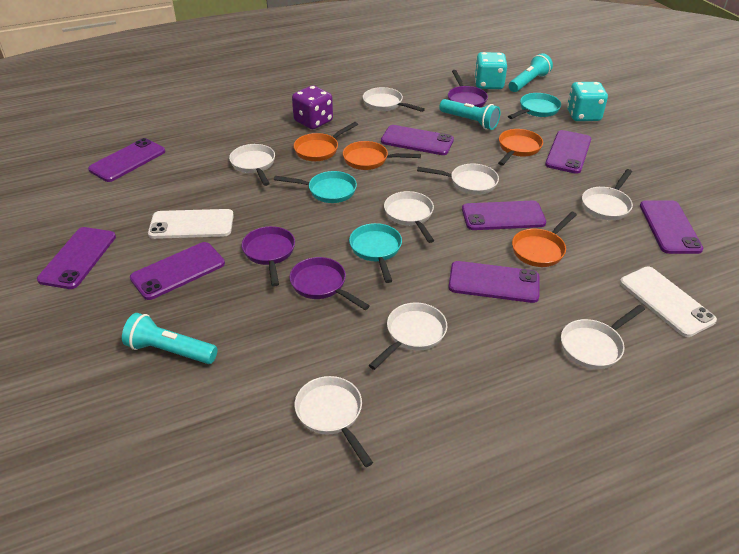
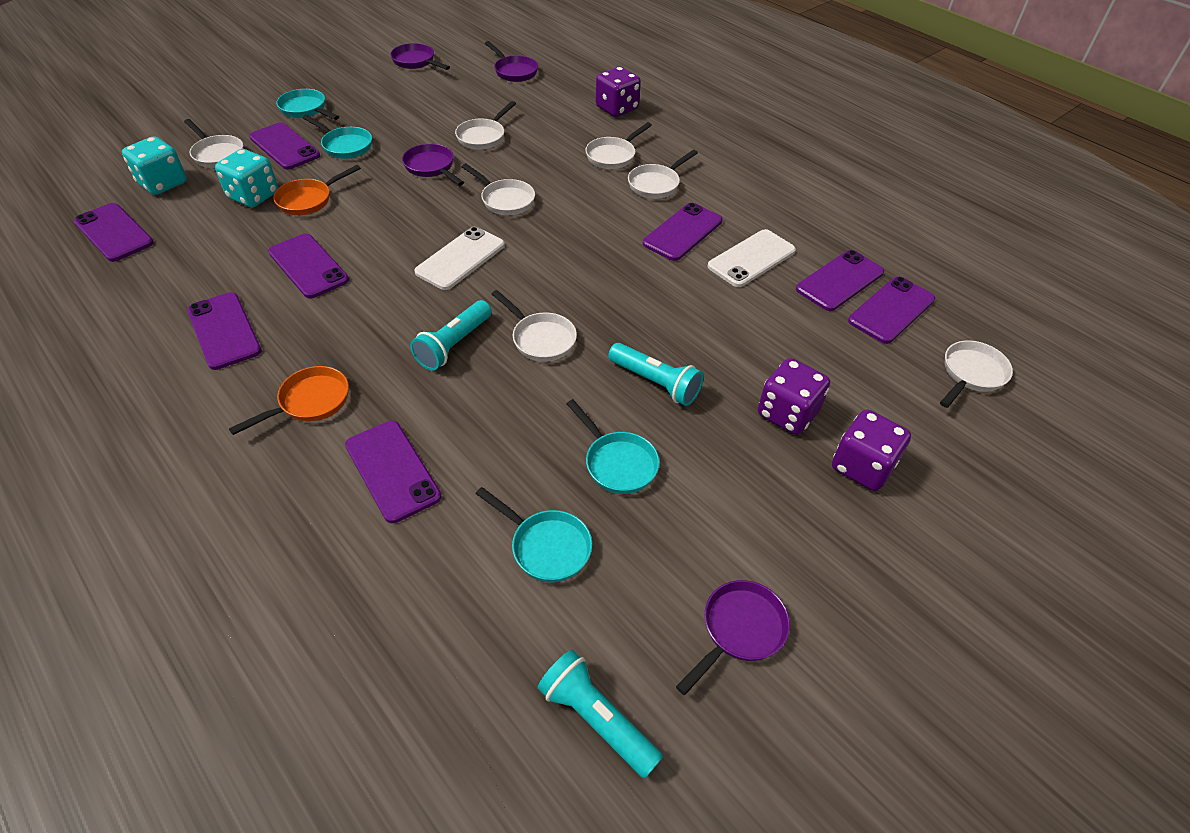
orange pan: [294,122,358,161] [343,141,421,170] [498,129,543,166] [512,212,577,267] = 4 -> [229,366,349,435] [273,165,361,215] = 2
purple dice: [292,85,333,129] = 1 -> [596,67,641,117] [758,358,830,435] [832,409,911,491] = 3
purple pan: [242,226,295,287] [289,257,370,310] [448,70,488,107] = 3 -> [390,43,450,70] [402,144,464,186] [485,41,538,82] [676,580,790,695] = 4
turquoise pan: [274,171,357,203] [349,223,402,283] [508,93,561,119] = 3 -> [276,89,339,120] [303,115,372,159] [476,487,592,582] [566,399,660,494] = 4
white pan: [229,144,275,186] [295,376,373,467] [363,87,425,112] [369,302,447,370] [384,191,434,243] [417,163,499,195] [561,305,645,369] [582,169,633,220] = 8 -> [184,119,243,168] [455,101,516,150] [462,164,535,215] [492,290,577,362] [585,122,652,169] [628,150,698,199] [940,340,1013,408] = 7

